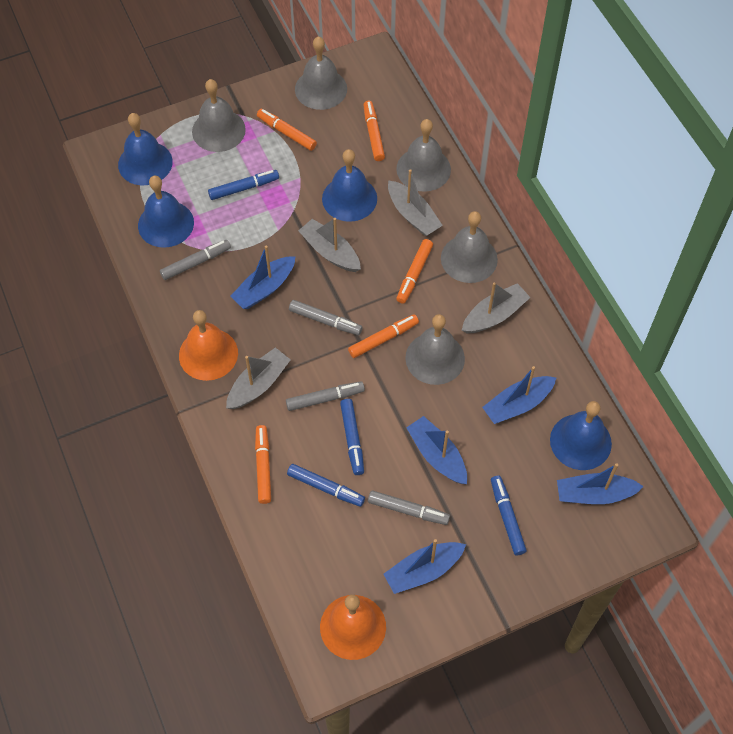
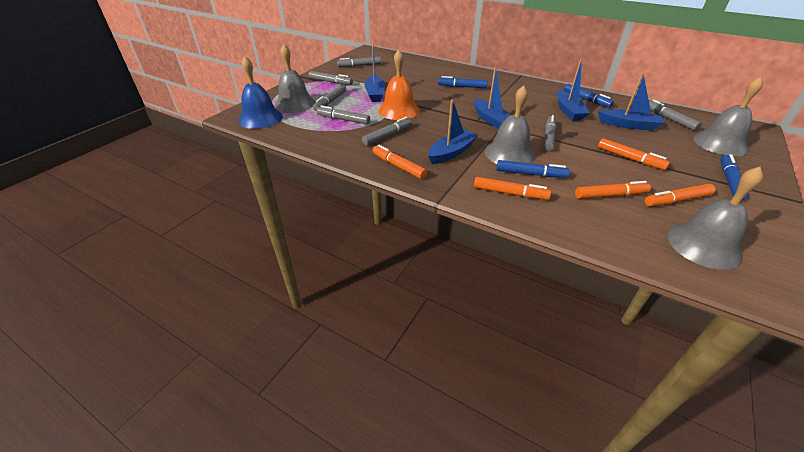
blue bell: [118,113,173,185] [138,176,194,248] [322,149,377,222] [550,401,612,470] = 4 -> [239,56,283,129] = 1
grey bell: [192,79,246,152] [295,36,347,110] [396,119,451,192] [405,314,465,385] [441,211,498,283] = 5 -> [275,44,315,113] [485,85,535,164] [667,167,763,270] [693,77,763,156] = 4
grey boat: [226,347,291,409] [298,218,361,272] [388,169,443,236] [462,282,531,333] = 4 -> none = 0
grey marker: [160,240,231,280] [286,381,365,411] [289,300,363,335] [368,490,450,525] = 4 -> [309,71,353,85] [313,85,346,111] [317,105,370,124] [337,57,381,67] [362,117,412,146] [543,115,556,151] [649,100,701,131] = 7
orange bell: [179,310,238,381] [320,595,386,660] = 2 -> [379,50,420,120] = 1

